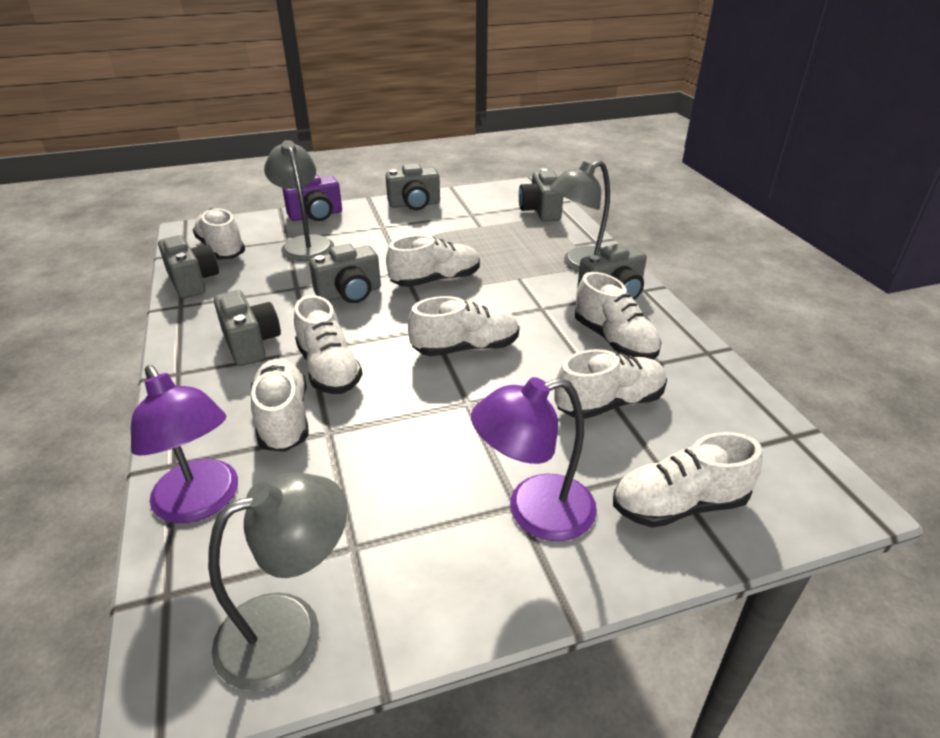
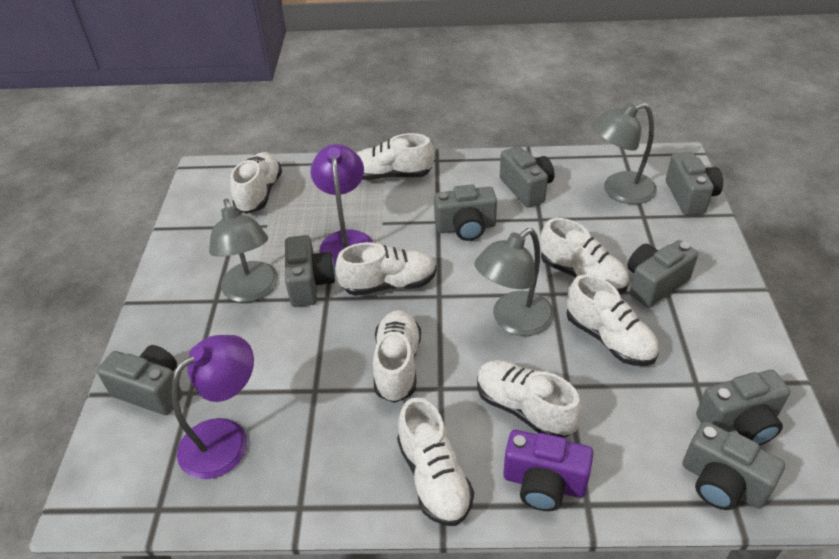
grey camera: [158,235,219,299] [214,290,281,366] [309,244,381,303] [386,163,440,210] [519,168,563,222] [577,244,647,300] = 6 -> [97,345,183,415] [285,235,335,307] [434,184,497,241] [500,146,555,208] [628,240,698,307] [666,152,723,215] [683,421,785,510] [696,370,790,445] = 8

